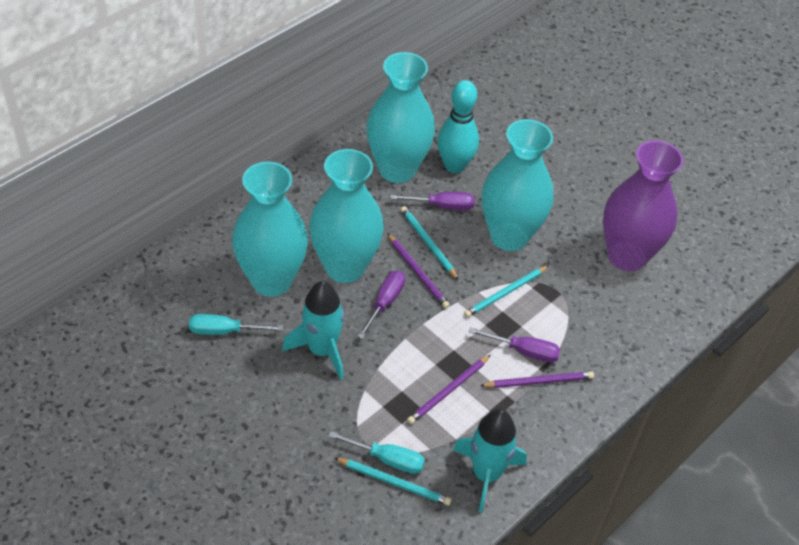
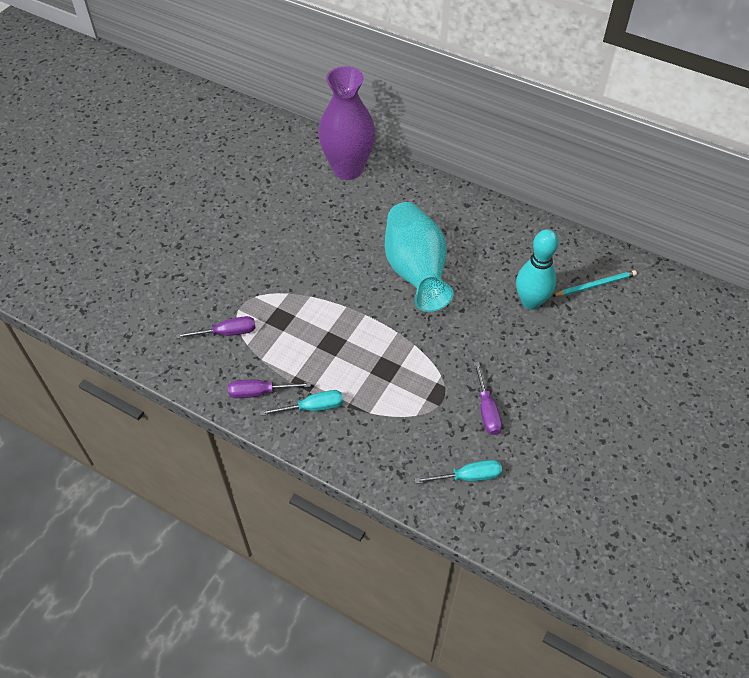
purple pencil: [388,234,450,309] [407,355,491,424] [480,371,594,388] = 3 -> none = 0
turquoise pencil: [334,458,452,506] [401,206,459,280] [464,266,549,317] = 3 -> [553,270,637,296] = 1
turquoise rocket: [282,281,344,380] [453,409,527,513] = 2 -> none = 0
turquoise vase: [232,162,308,297] [309,149,384,283] [366,52,435,183] [482,119,554,251] = 4 -> [385,202,454,312] = 1

